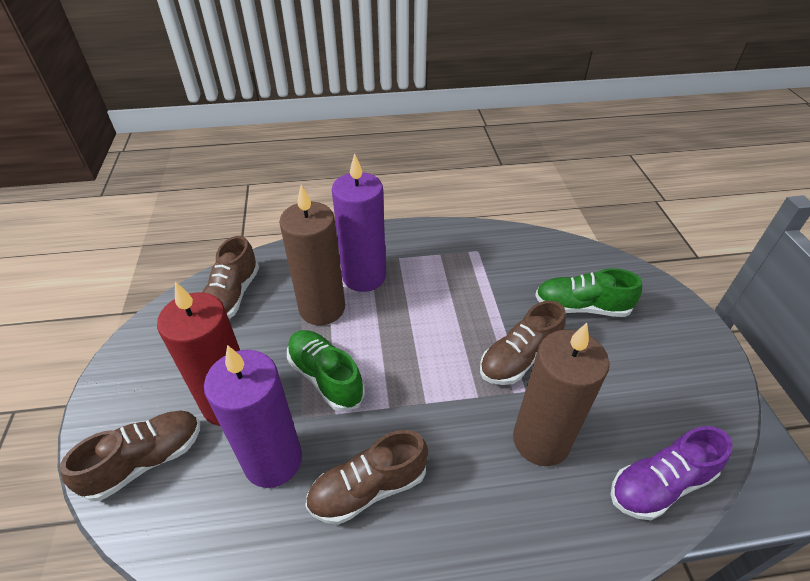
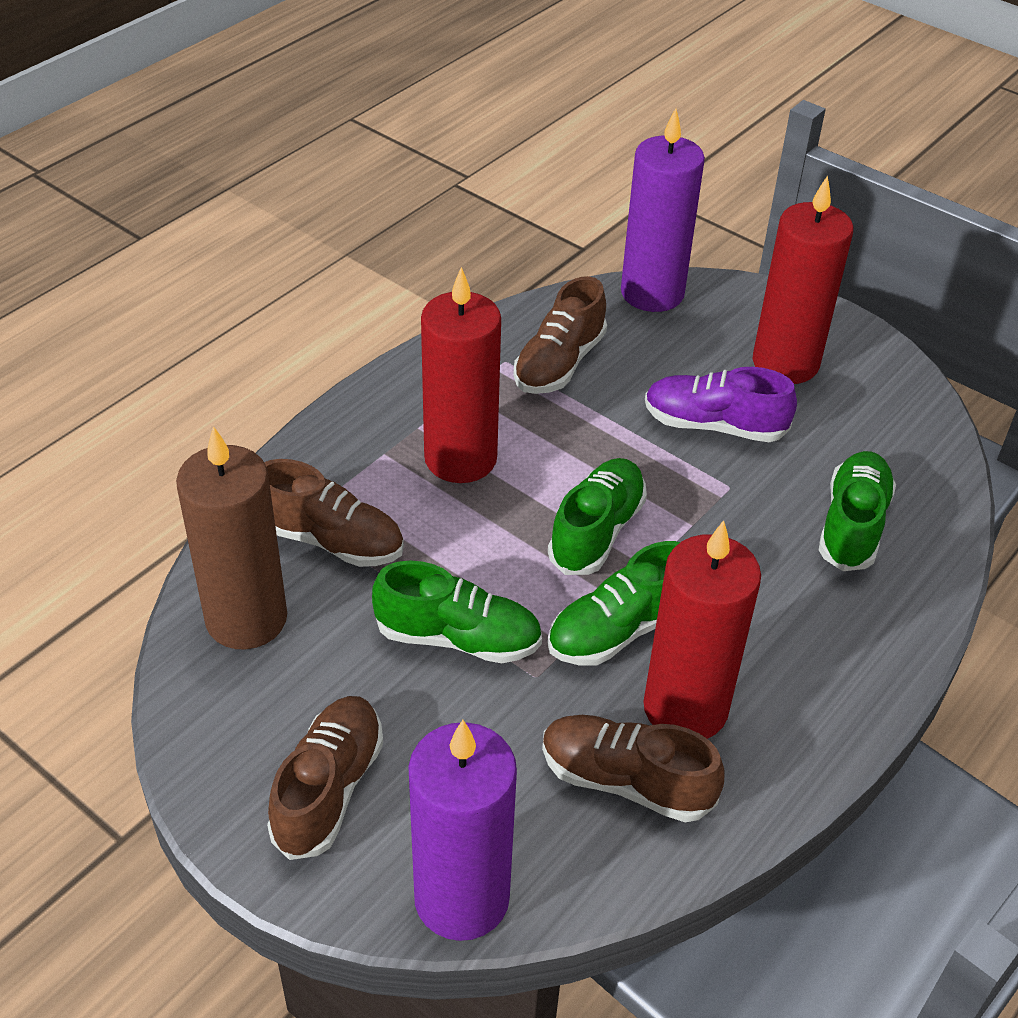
brown candle: [279,185,345,325] [513,323,609,466] = 2 -> [176,426,287,650] = 1
green shoe: [287,330,365,412] [535,268,642,317] = 2 -> [372,561,542,663] [547,541,680,666] [548,458,647,575] [819,451,896,571] = 4
red candle: [157,282,240,426] = 1 -> [421,267,501,483] [643,520,761,739] [753,175,853,384] = 3

